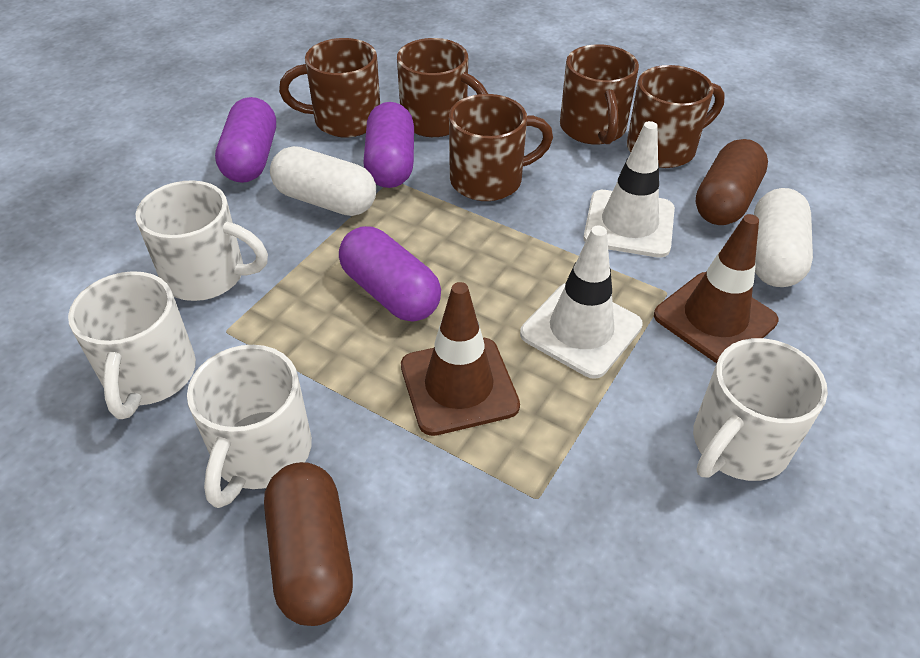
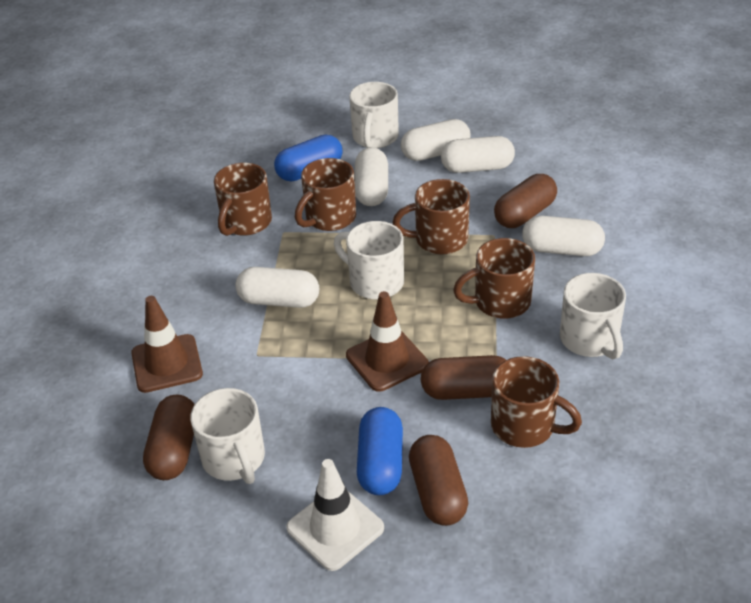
blue capsule: none = 0 -> [274,135,343,181] [357,407,403,495] = 2
brown capsule: [264,462,353,626] [696,139,768,225] = 2 -> [143,394,195,480] [409,435,468,526] [421,355,506,400] [494,174,557,228] = 4
purple capsule: [215,97,276,183] [339,226,441,322] [363,102,414,188] = 3 -> none = 0
white capsule: [270,146,376,216] [754,188,813,287] = 2 -> [236,267,319,308] [354,147,388,206] [401,119,471,161] [441,136,515,173] [522,216,605,256] = 5
white traffic cone: [520,226,643,379] [583,121,675,258] = 2 -> [286,459,384,571] = 1

